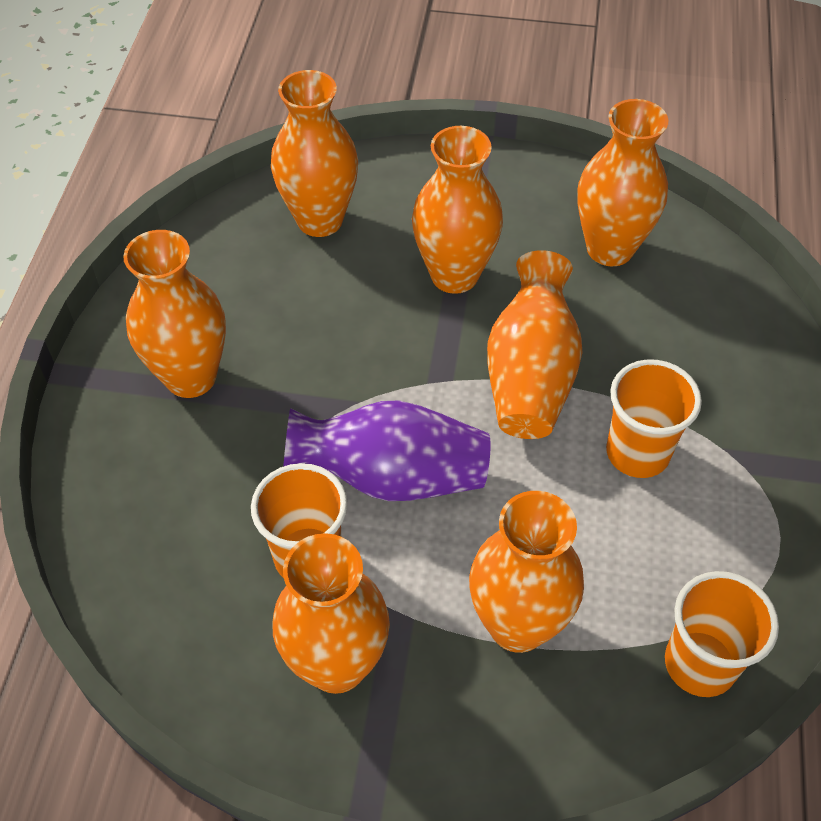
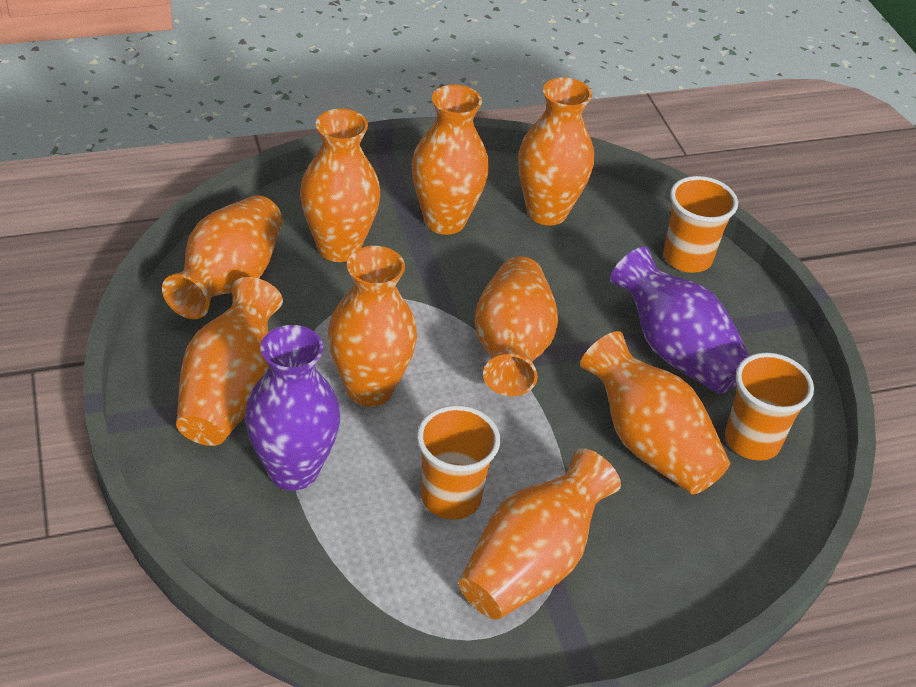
orange vase: [123,230,226,398] [271,70,358,237] [272,533,390,694] [412,126,503,294] [469,491,584,653] [487,250,582,439] [577,99,669,266] = 7 -> [162,195,282,319] [176,277,283,446] [300,109,380,262] [328,246,417,407] [411,84,489,235] [459,448,621,620] [475,256,558,396] [518,77,594,226] [580,331,730,494] = 9
purple vase: [283,400,490,501] = 1 -> [245,325,340,491] [610,247,750,394] = 2

